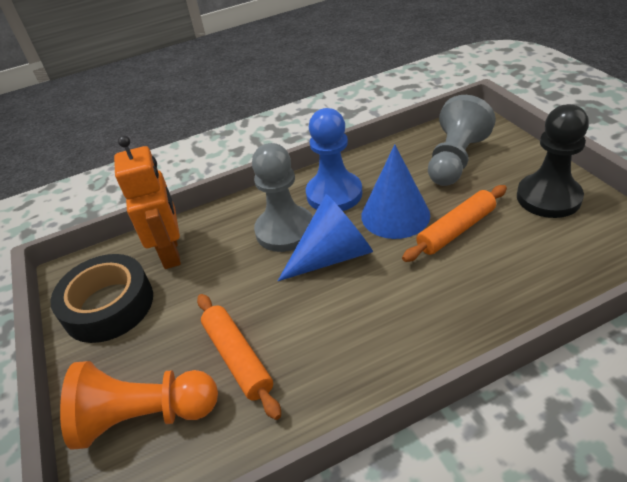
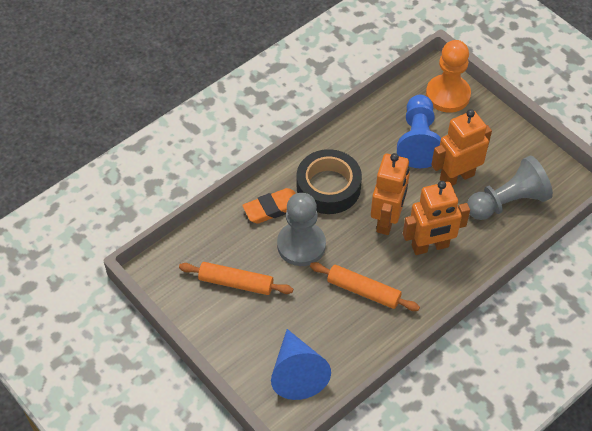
black pawn: [517,104,589,218] = 1 -> none = 0
blue cone: [278,194,373,281] [361,144,430,239] = 2 -> [271,329,331,400] = 1
orange eraser: none = 0 -> [242,188,296,224] = 1
orange robot: [114,135,181,269] = 1 -> [371,153,410,235] [403,181,470,255] [431,109,492,186] = 3

